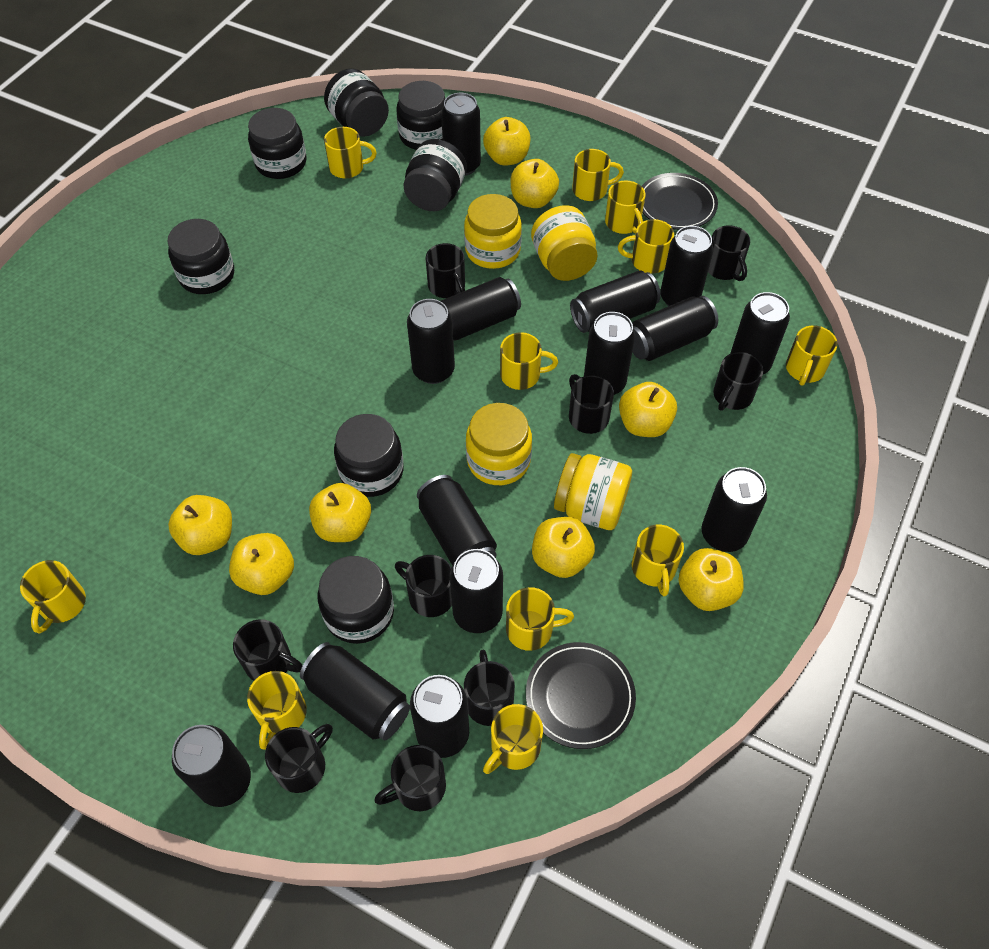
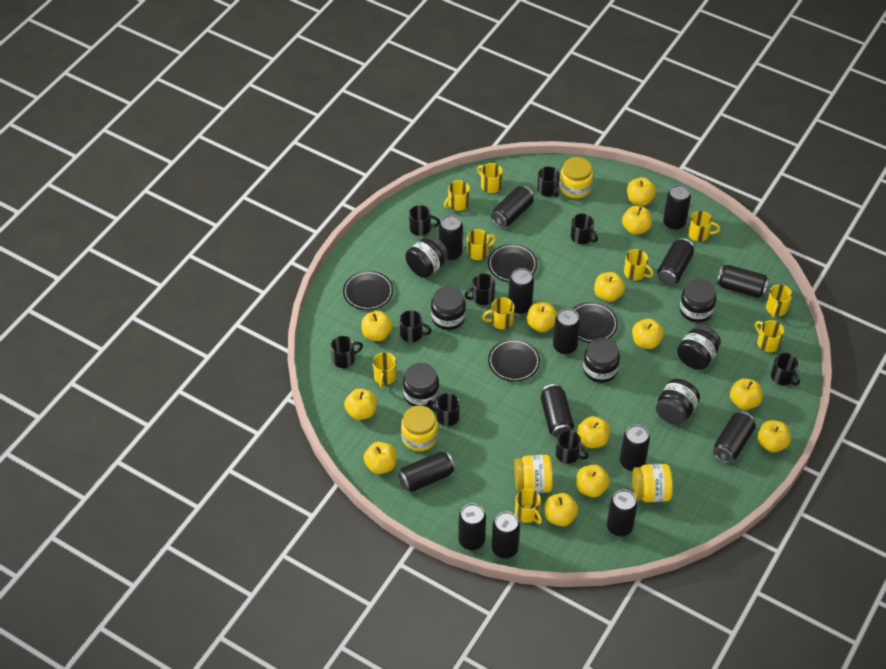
black plate: [526,642,636,749] [642,173,718,230] = 2 -> [343,271,393,310] [488,244,537,282] [488,339,540,382] [573,302,618,343] = 4
yellow apple: [168,495,232,555] [229,533,294,595] [309,483,371,542] [483,117,530,166] [510,159,559,208] [532,517,595,578] [619,382,677,437] [678,548,744,611] = 8 -> [344,388,377,420] [361,311,393,341] [363,442,397,474] [527,302,557,332] [545,493,579,526] [576,465,610,497] [577,416,610,448] [594,272,625,302] [622,206,652,235] [627,177,656,206] [632,319,664,349] [730,378,763,410] [758,420,791,452] = 13
yellow mug: [20,560,86,634] [247,671,307,750] [324,127,377,179] [483,704,543,774] [500,332,558,390] [506,587,574,651] [572,149,624,201] [605,180,645,234] [618,219,674,274] [632,525,684,596] [786,326,838,386] = 11 -> [373,352,397,388] [444,180,470,211] [467,229,497,260] [477,163,503,193] [482,297,514,329] [515,489,542,524] [624,249,654,280] [688,211,720,242] [755,320,784,352] [766,284,792,318] = 10

